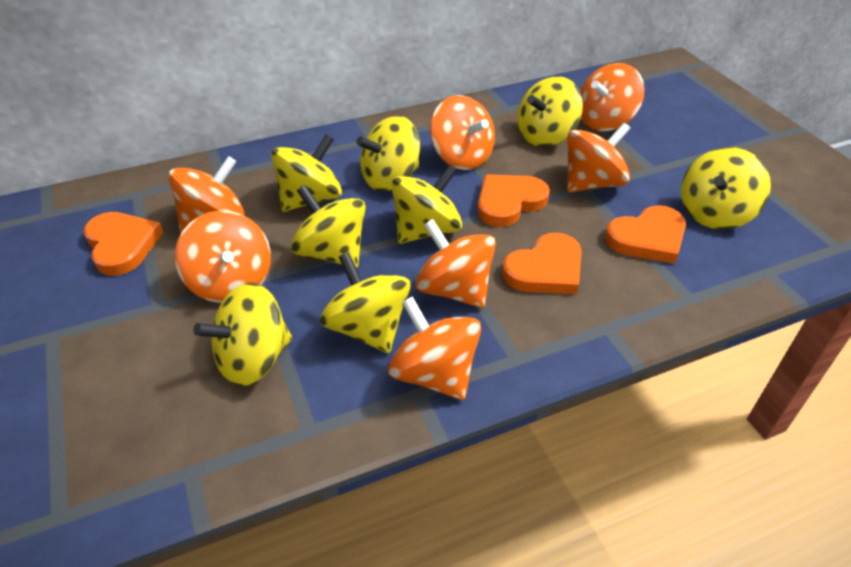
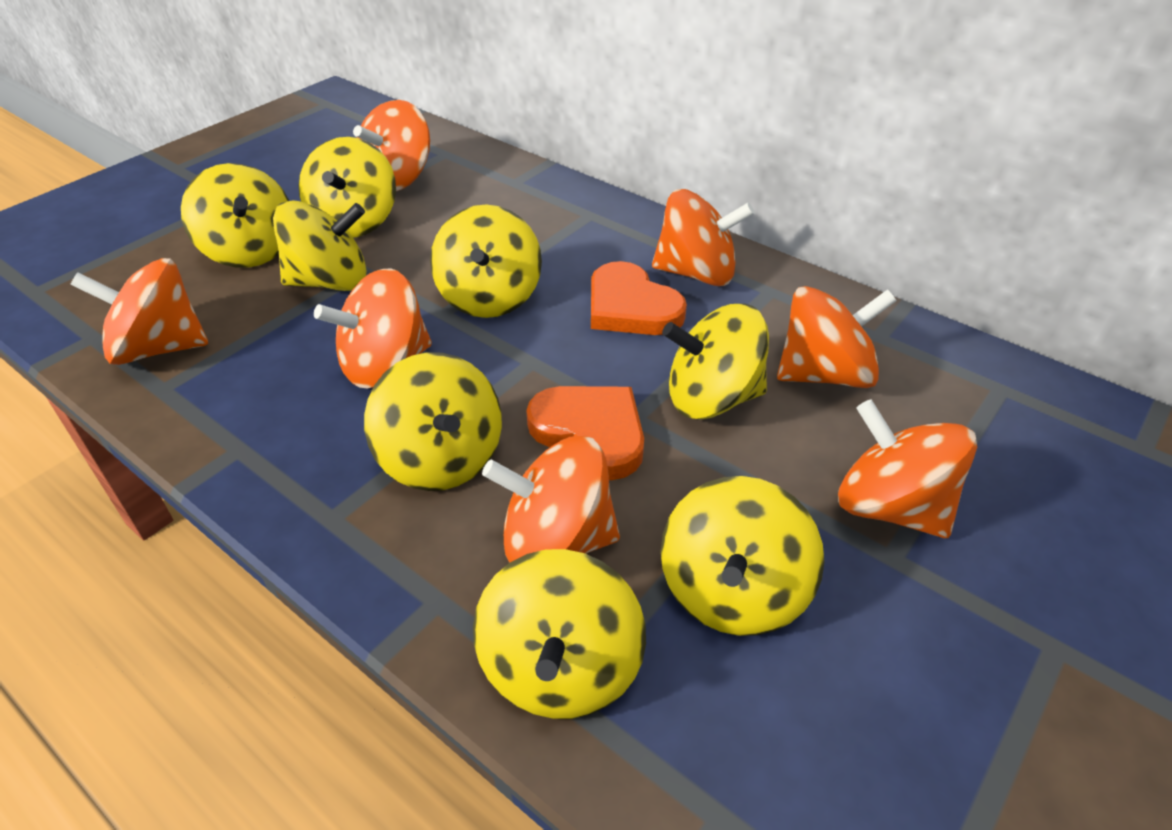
orange heart: [84,212,163,276] [478,174,550,227] [502,233,582,294] [605,205,686,264] = 4 -> [526,386,644,480] [591,261,687,335] = 2

